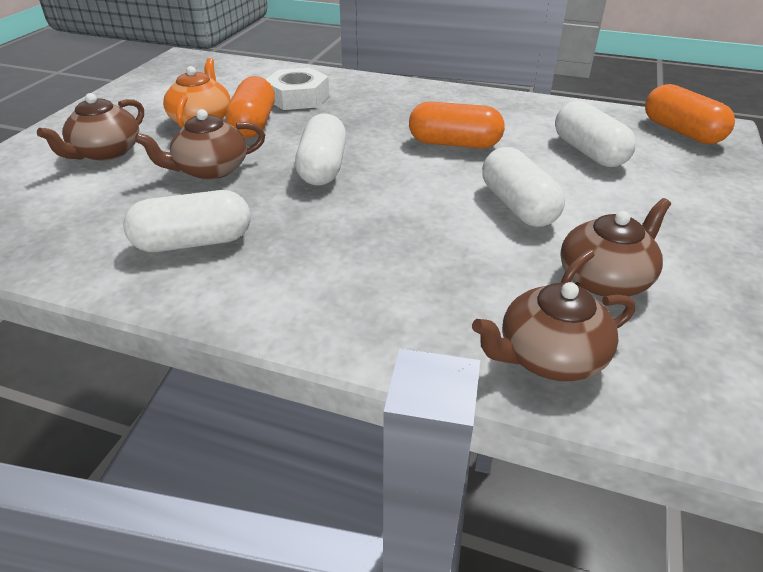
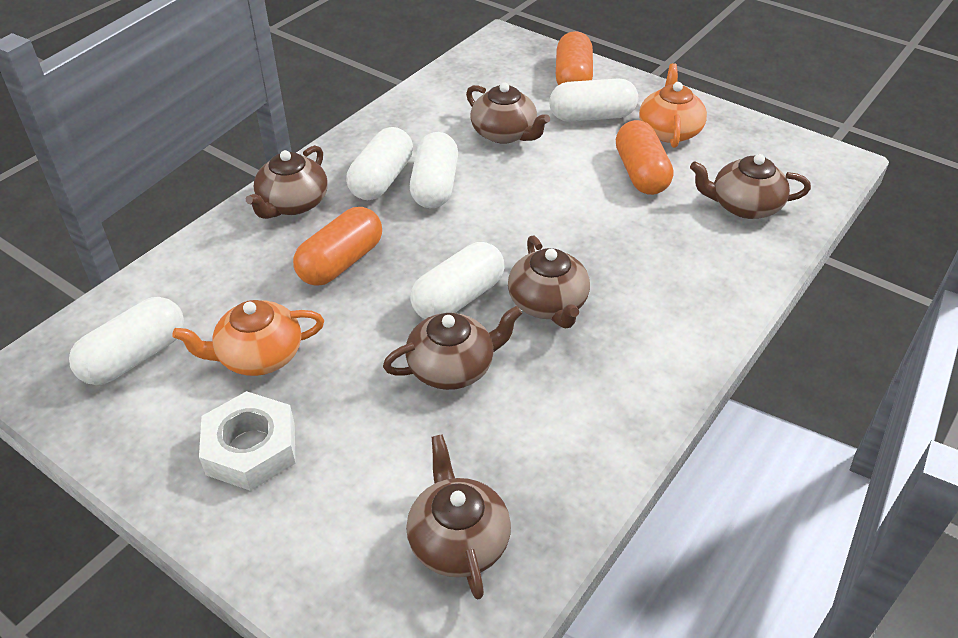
brown teapot: [37,93,144,161] [135,109,265,180] [472,282,635,381] [560,198,671,297] = 4 -> [246,145,328,219] [383,306,522,390] [406,434,511,599] [466,82,550,144] [508,236,590,328] [690,154,811,219] = 6
orange teapot: [163,58,231,128] = 1 -> [172,300,324,376] [639,63,707,148] = 2
white capsule: [123,190,250,252] [295,113,346,186] [482,147,565,227] [555,101,636,167] = 4 -> [69,297,184,385] [346,127,413,200] [410,132,458,208] [410,242,504,319] [549,78,638,122] = 5

